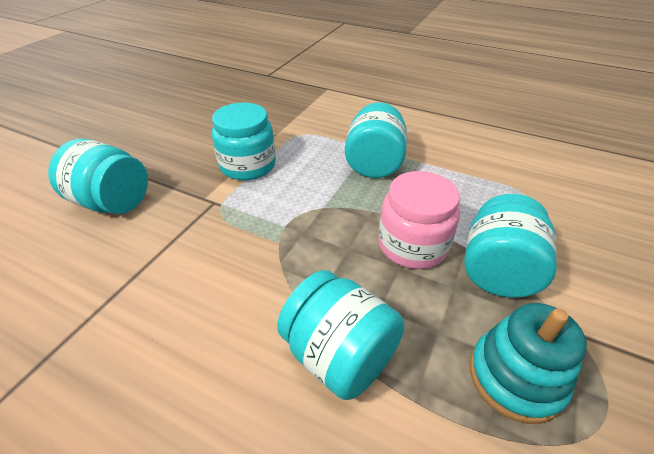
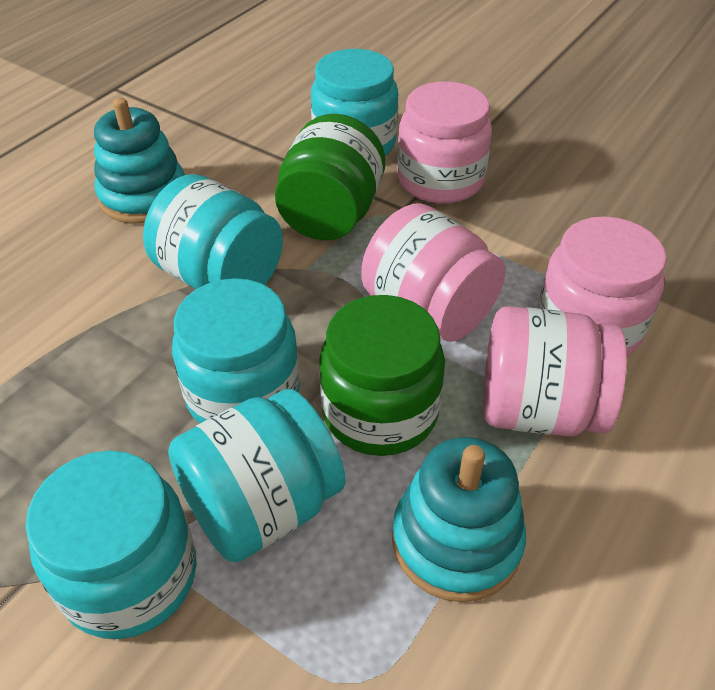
green jar: none = 0 -> [275,114,385,240] [319,295,445,456] = 2
pink jar: [378,171,460,269] = 1 -> [361,203,505,342] [397,81,492,204] [483,306,627,436] [538,216,667,356] = 4
turquoise stacking toy: [470,303,587,424] = 1 -> [94,98,185,224] [392,437,526,602] = 2

